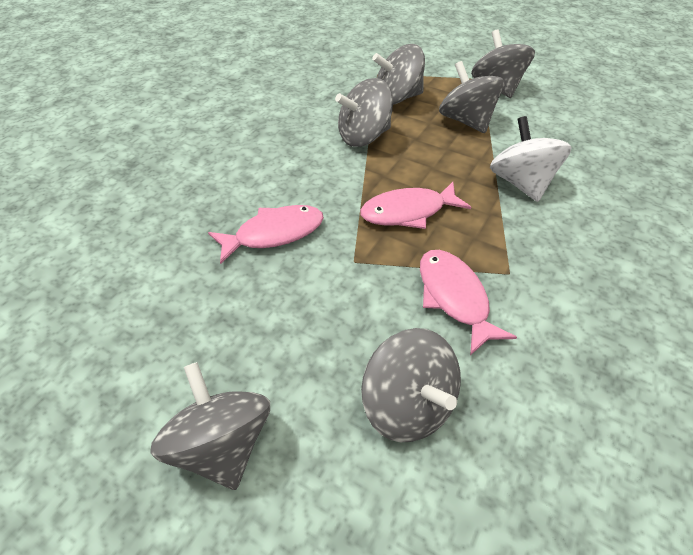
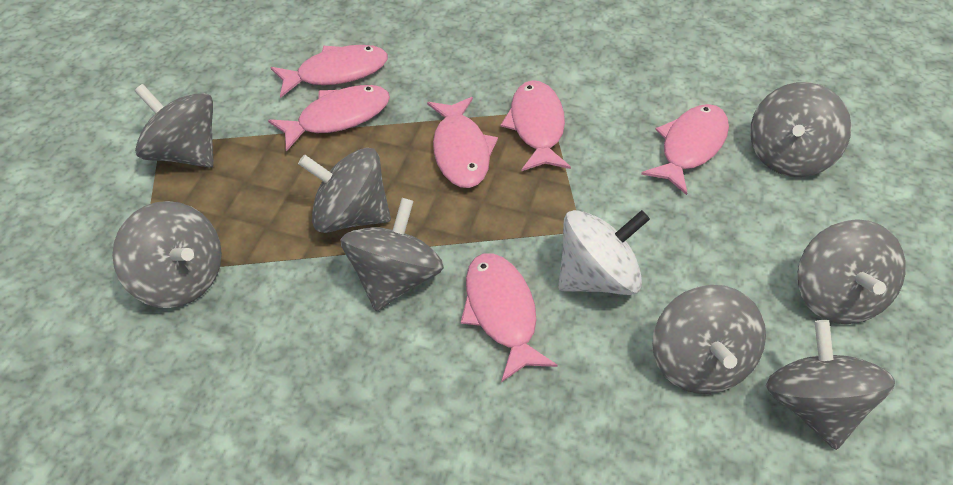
grey spinning top: [150,362,270,490] [335,78,393,147] [361,328,461,442] [372,44,425,105] [439,61,505,133] [471,29,535,98] = 6 -> [112,201,222,308] [134,84,214,168] [298,148,391,233] [340,198,444,311] [652,285,766,394] [750,82,852,177] [766,320,895,450] [798,219,906,324] = 8
pink fish: [208,205,324,264] [360,182,471,229] [420,250,517,355] = 3 -> [268,85,390,152] [270,45,388,98] [427,97,498,188] [461,253,558,382] [501,80,571,171] [641,104,729,195] = 6

